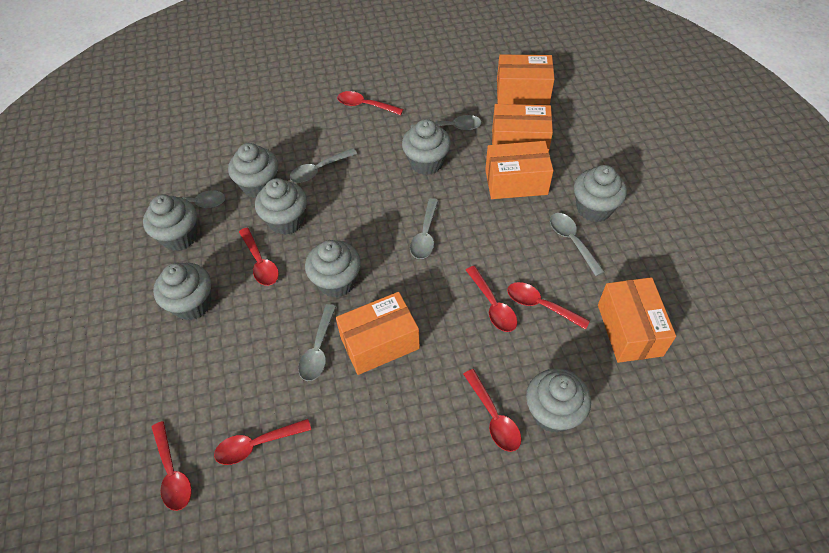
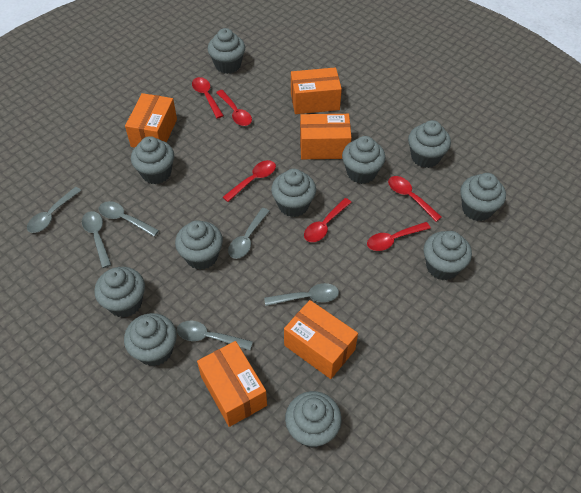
grey cupcake: [143,194,197,251] [153,263,211,320] [228,143,278,198] [255,178,307,235] [305,240,361,297] [402,119,451,175] [526,368,591,433] [574,165,627,222] = 8 -> [94,267,145,318] [124,313,177,366] [131,136,174,184] [175,220,223,270] [208,28,245,74] [271,169,316,217] [285,391,342,448] [342,136,385,184] [408,120,451,168] [423,231,472,280] [460,173,506,221] = 11
red spoon: [152,421,192,511] [214,419,311,465] [239,228,279,286] [337,91,403,115] [463,369,521,452] [466,266,517,332] [507,282,590,330] = 7 -> [192,77,224,119] [216,90,252,126] [223,160,276,202] [304,198,352,242] [367,222,431,251] [388,176,442,222] = 6

